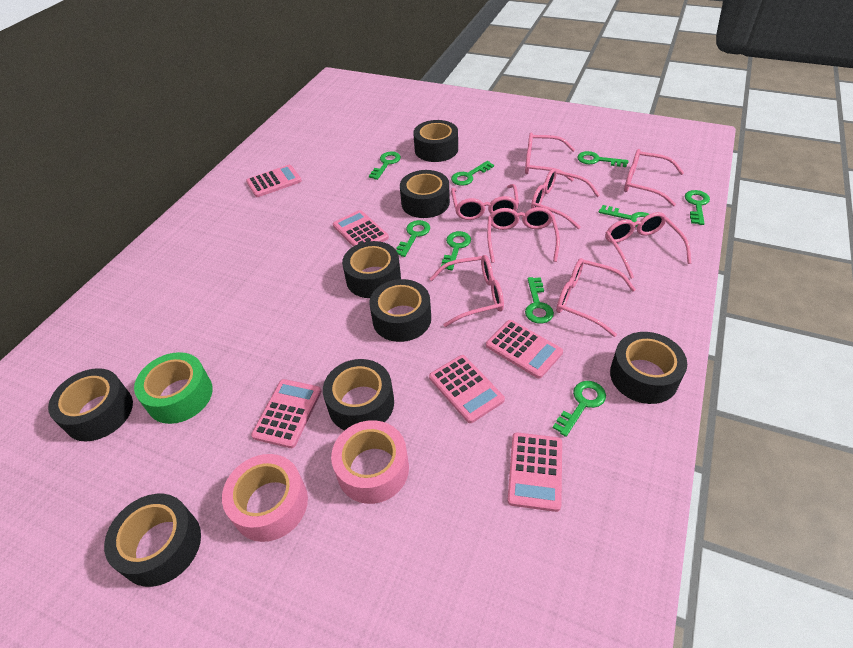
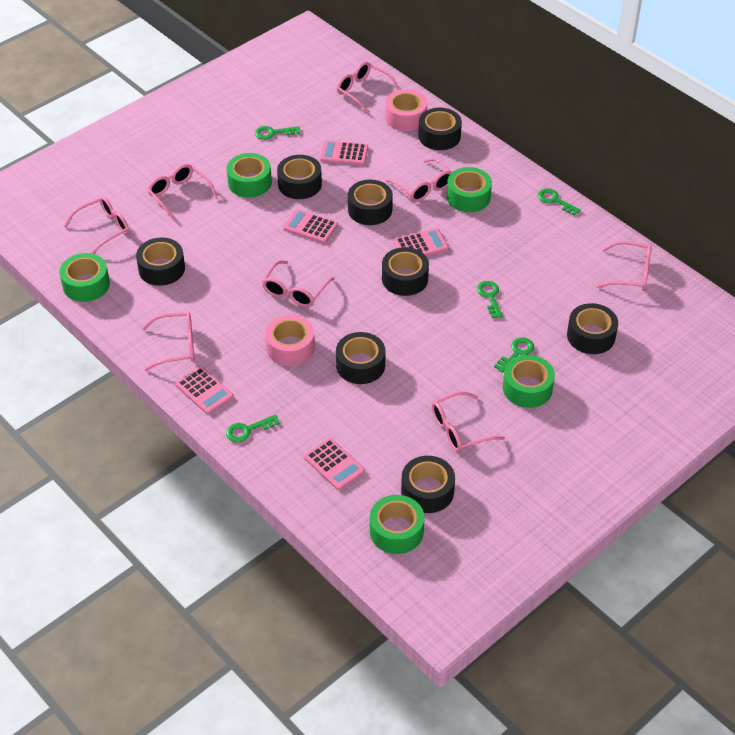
green key: [369,151,401,180] [396,220,430,257] [441,231,471,270] [451,161,494,186] [525,277,554,324] [553,381,606,437] [577,151,628,167] [598,205,649,227] [685,190,710,225] = 9 -> [226,415,280,443] [255,126,300,140] [477,281,503,318] [494,337,534,373] [538,188,581,216] = 5
green tape: [134,352,213,424] = 1 -> [59,253,110,302] [227,153,272,198] [370,495,424,554] [447,167,492,212] [503,355,555,408] = 5
pink calculator: [246,165,302,197] [251,379,322,448] [333,210,389,246] [429,355,505,423] [486,320,563,379] [507,432,562,512] = 6 -> [176,367,234,415] [283,209,338,243] [304,438,365,490] [320,140,368,165] [394,228,449,256] = 5

